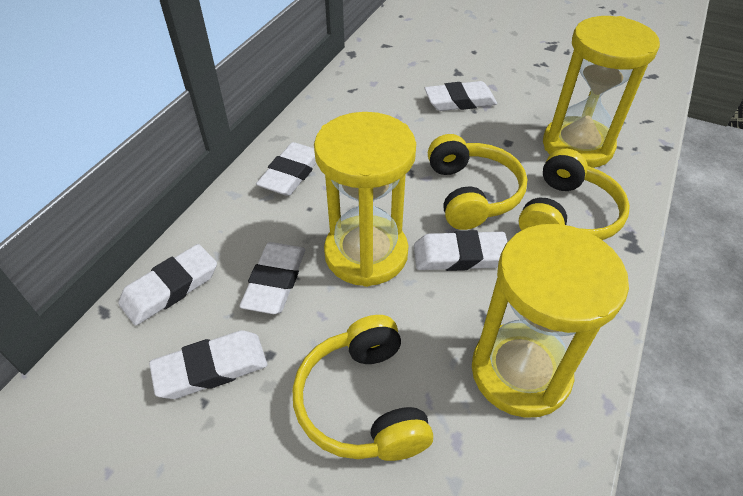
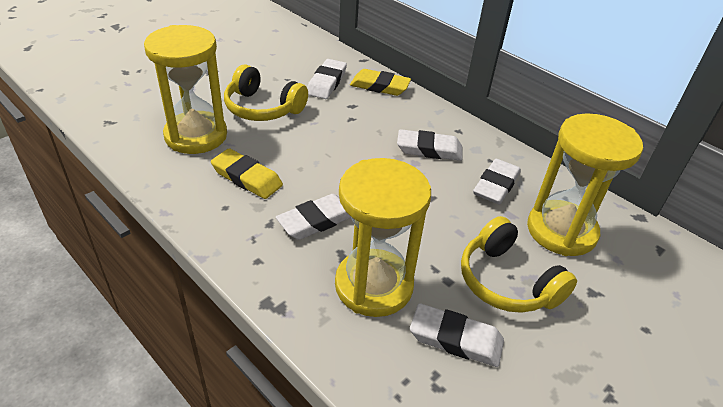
white eraser: [118,244,217,326] [149,330,267,399] [239,242,305,314] [256,142,316,196] [414,230,507,271] [424,81,497,111] = 6 -> [276,194,351,240] [307,59,347,99] [397,129,462,161] [410,303,504,367] [473,159,521,204] = 5
yellow eraser: none = 0 -> [211,149,283,199] [350,69,411,96] = 2
yellow headphones: [293,315,433,461] [428,134,527,230] [519,149,630,240] = 3 -> [224,65,308,121] [461,216,577,313] = 2

